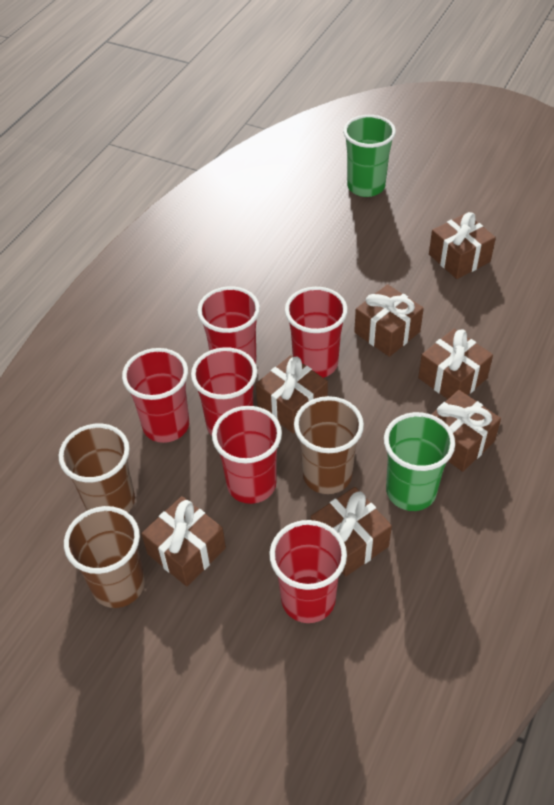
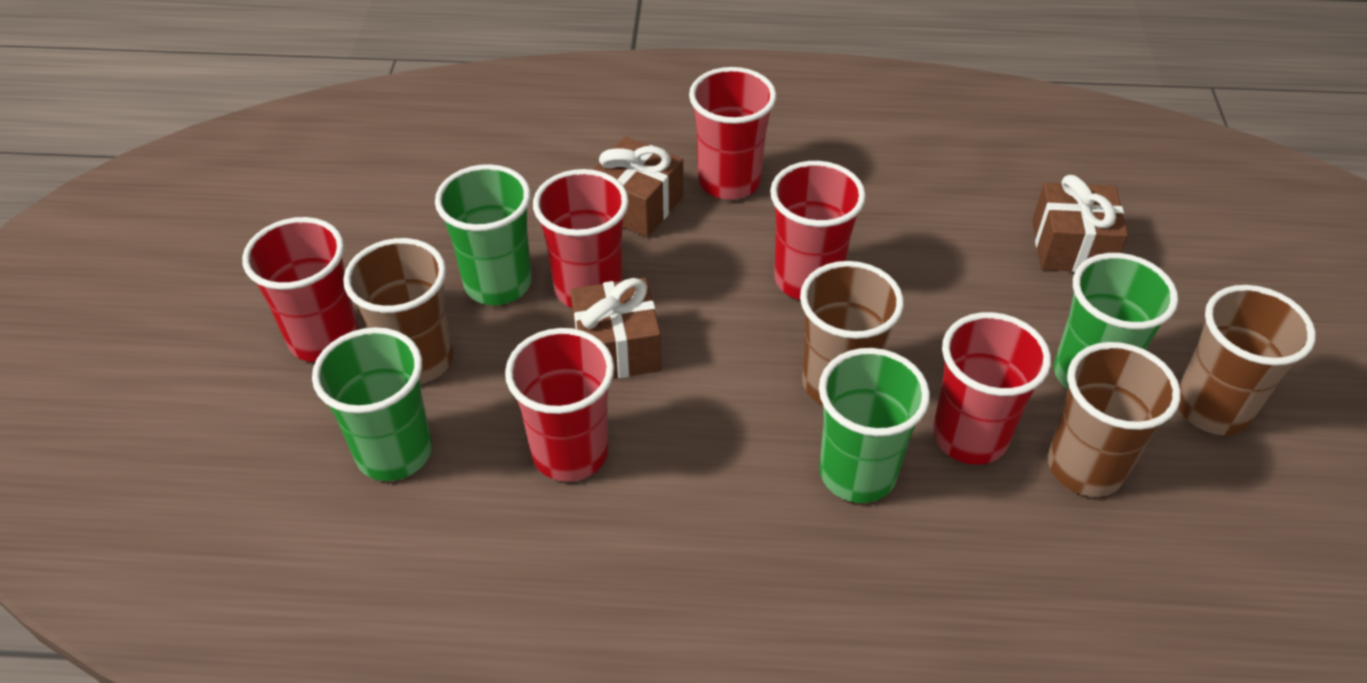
brown cup: [59,424,135,512] [64,506,145,608] [294,396,364,494] = 3 -> [343,238,453,384] [800,261,904,405] [1048,342,1181,497] [1178,285,1316,435] = 4
brown gift: [141,496,226,586] [256,355,328,434] [311,487,392,577] [354,284,424,357] [418,329,493,399] [429,212,496,279] [431,390,501,472] = 7 -> [570,278,662,379] [592,136,683,237] [1032,175,1128,272] = 3
green cup: [343,115,396,197] [384,412,455,511] = 2 -> [312,327,432,481] [435,164,532,305] [819,348,930,503] [1054,253,1178,390] = 4

